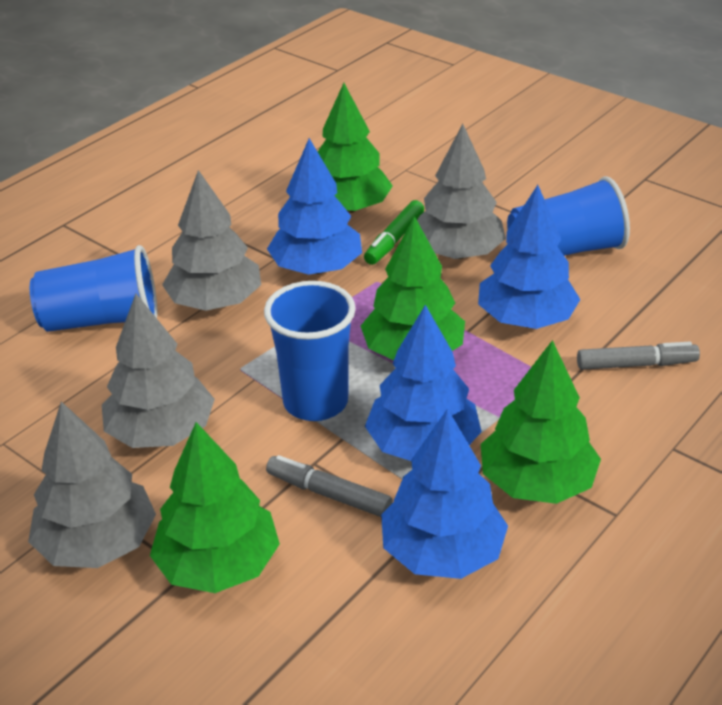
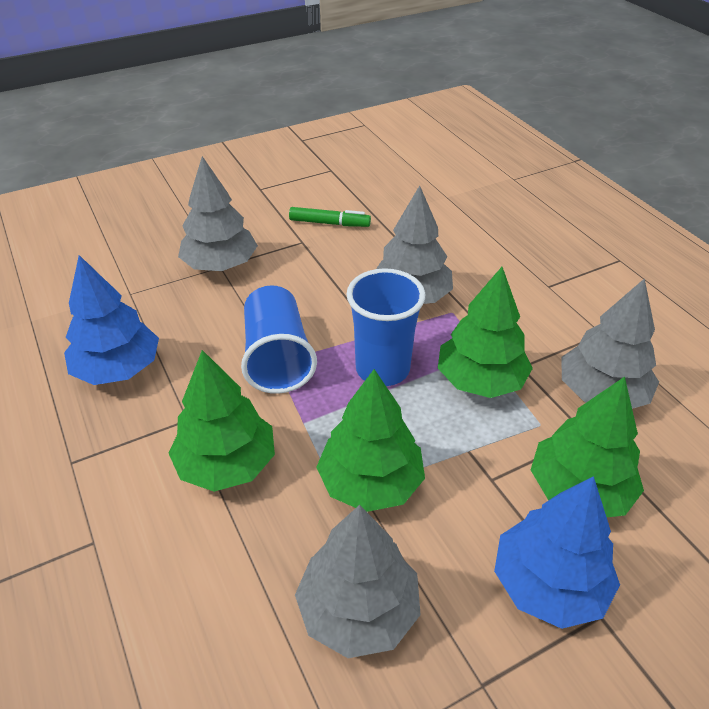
blue cup: [30,245,157,332] [264,281,356,421] [507,176,630,256] = 3 -> [241,285,317,394] [347,268,425,386] = 2
blue tree: [267,138,362,275] [365,305,482,461] [381,409,508,579] [478,185,581,329] = 4 -> [64,255,159,385] [494,476,620,629] = 2
grey marker: [266,455,393,517] [577,342,700,370] = 2 -> none = 0

